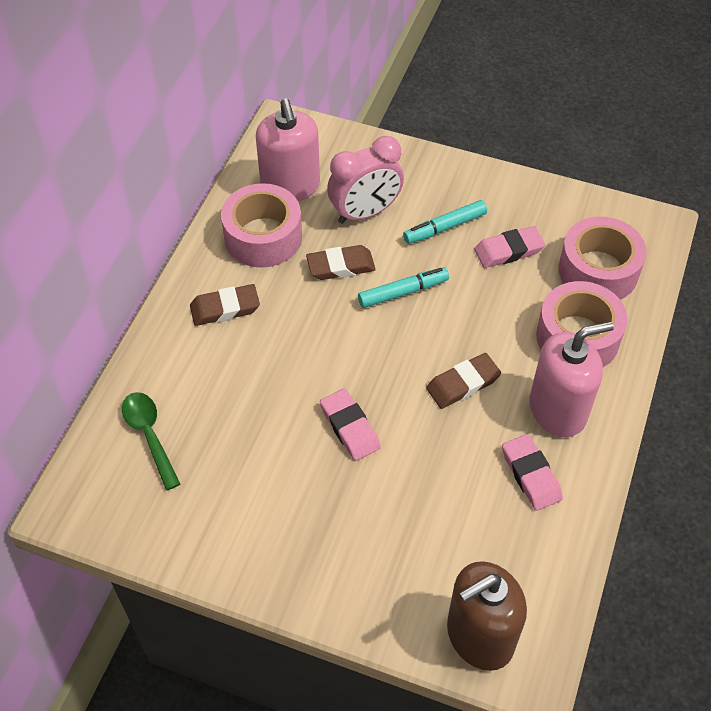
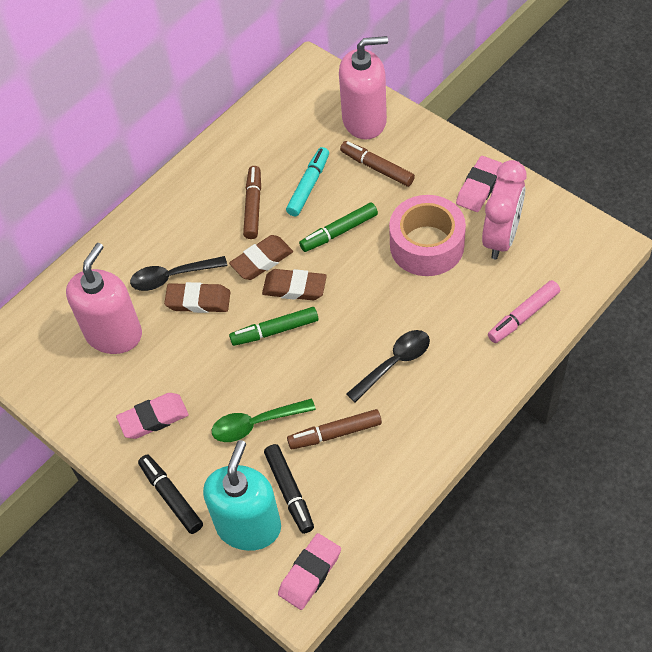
black marker: none = 0 -> [138,455,203,534] [264,444,314,534] = 2
black spoon: none = 0 -> [130,256,227,291] [346,330,430,403] = 2
brown marker: none = 0 -> [243,166,261,239] [287,409,382,449] [340,141,415,187] = 3
brown soap dispenser: [447,561,527,671] = 1 -> none = 0
green marker: none = 0 -> [229,307,318,346] [299,202,378,252] = 2
pink marker: none = 0 -> [488,280,560,343] = 1
pink tape: [221,183,302,267] [536,281,628,367] [559,216,647,300] = 3 -> [389,195,466,276] = 1
turquoise marker: [358,267,449,308] [403,200,487,244] = 2 -> [286,147,329,217] = 1
turquoise soap dispenser: none = 0 -> [203,440,281,551] = 1

